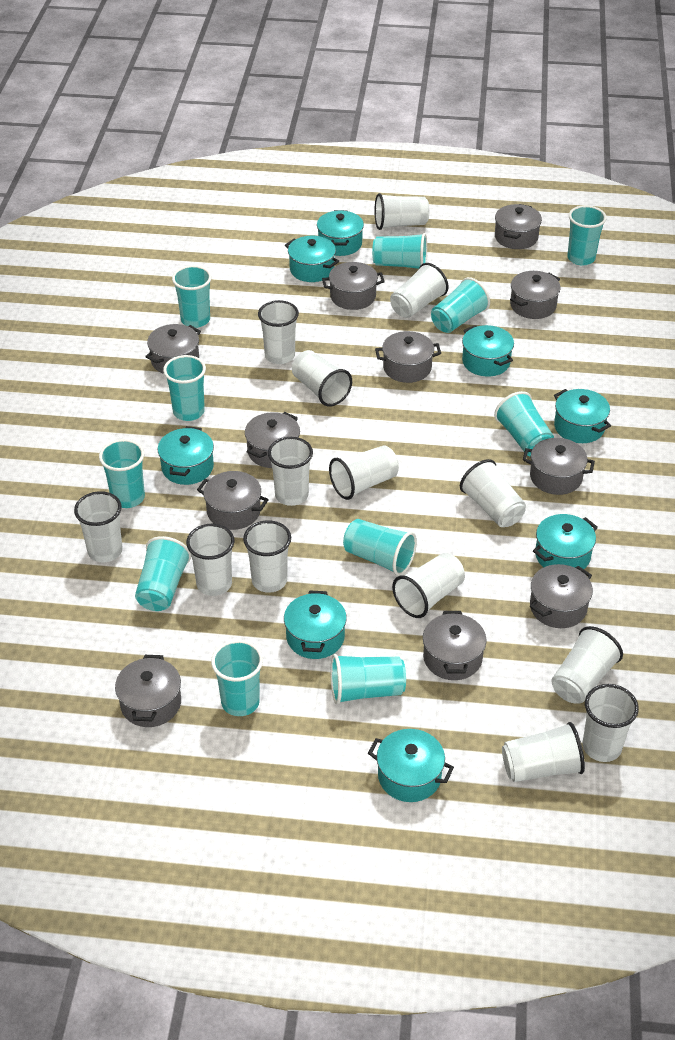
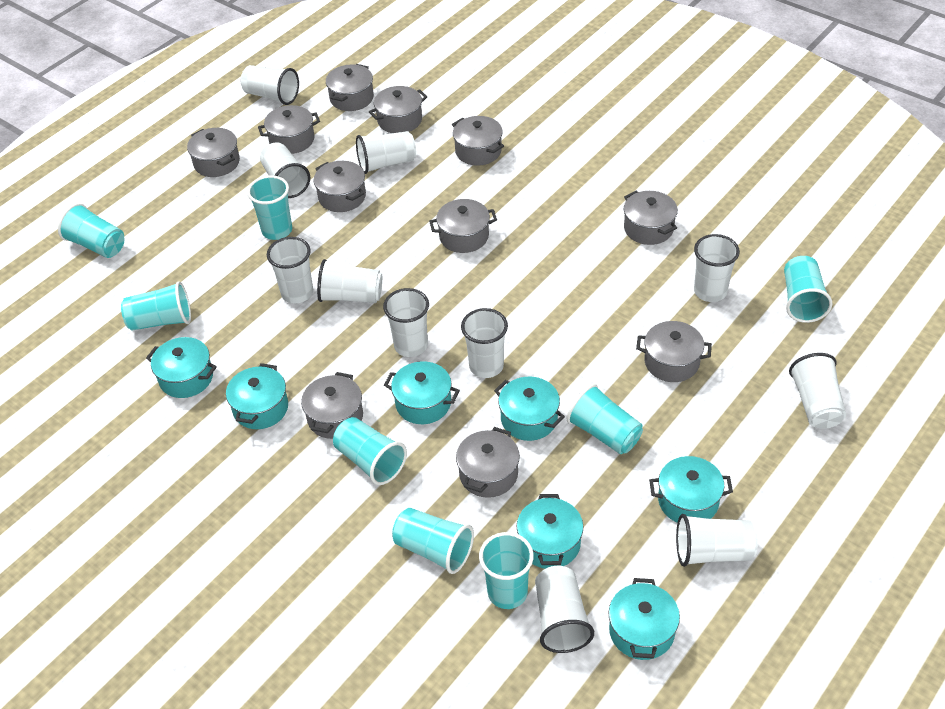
turquoise cup: [99,439,145,508] [135,536,191,611] [163,355,206,421] [172,265,212,328] [211,640,263,716] [331,654,406,705] [343,519,417,576] [372,233,427,269] [431,277,490,333] [494,391,554,457] [567,205,607,266] = 11 -> [58,203,124,258] [121,281,191,331] [247,175,292,240] [333,417,407,485] [392,508,474,574] [479,532,534,609] [567,384,643,454] [784,256,832,323] = 8
turquoise pot: [158,426,214,485] [284,590,347,659] [285,236,339,282] [317,210,364,256] [368,729,454,802] [462,325,514,377] [533,514,598,569] [554,389,611,443] = 8 -> [146,337,217,398] [226,363,288,429] [384,361,460,424] [494,377,565,441] [517,494,583,569] [608,578,680,660] [649,456,733,523] = 7
white cup: [74,491,123,562] [186,524,234,596] [243,520,291,593] [258,300,299,364] [268,437,313,506] [292,350,352,407] [329,446,399,500] [375,193,429,230] [390,263,448,318] [392,553,465,618] [460,459,526,527] [502,722,585,782] [551,626,623,703] [583,684,639,762] = 14 -> [241,65,299,105] [260,142,310,198] [267,237,313,303] [317,259,382,303] [356,131,416,174] [383,288,429,357] [461,308,508,378] [535,566,594,653] [676,514,758,567] [694,234,740,302] [789,353,846,429] = 11

